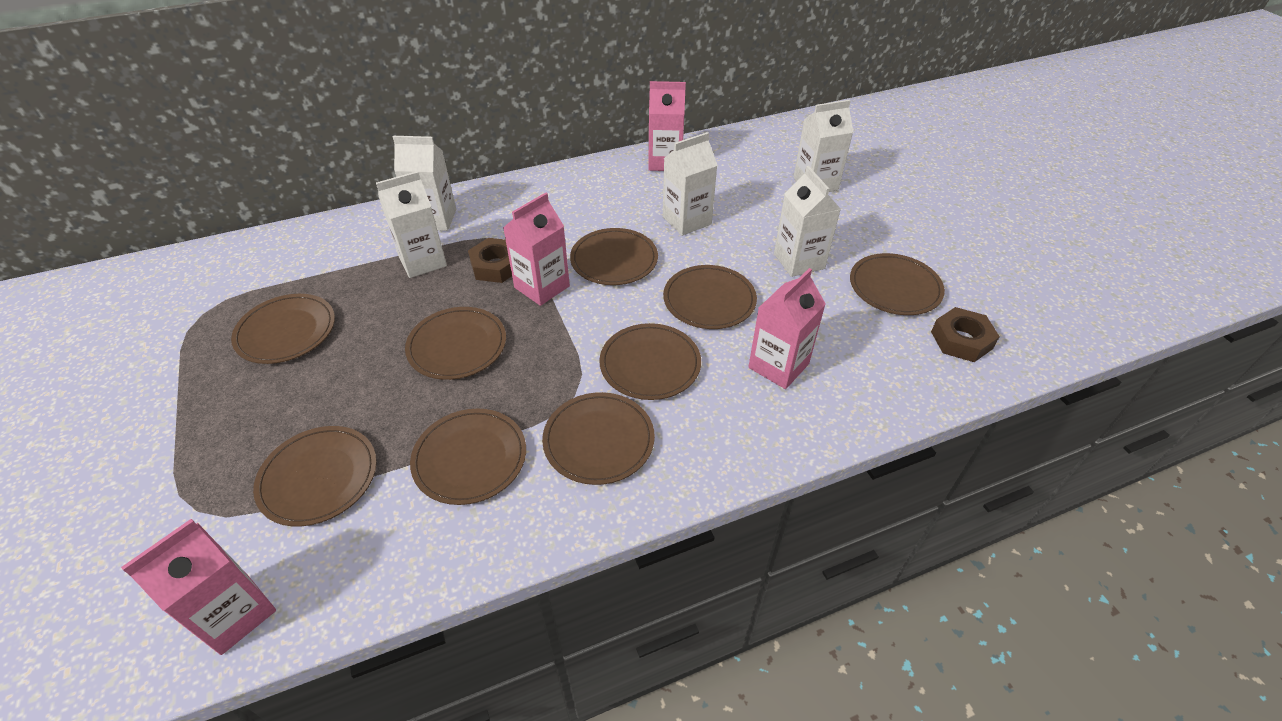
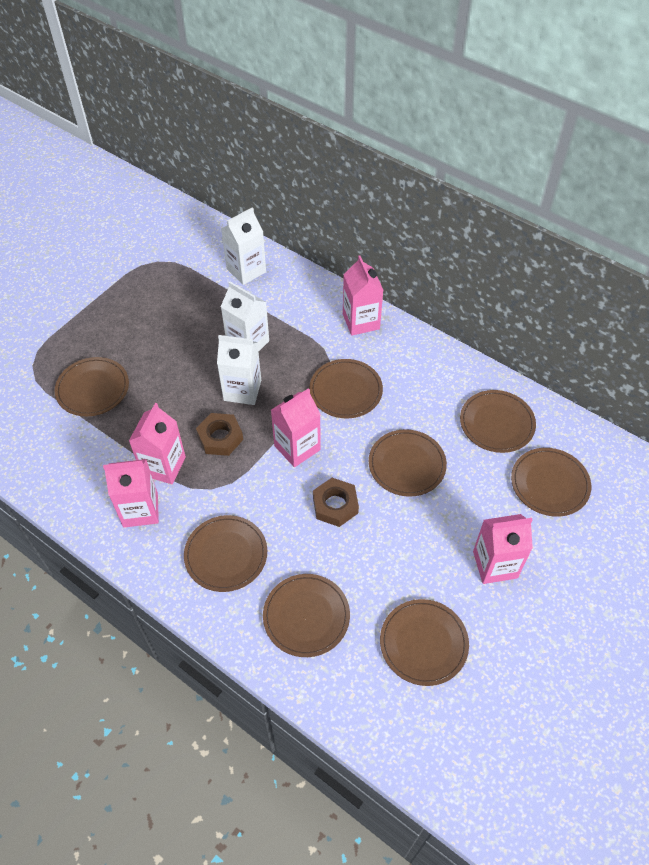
brown plate: [231,294,335,364] [253,426,377,527] [405,307,506,380] [410,409,526,505] [542,392,655,485] [570,228,658,285] [599,323,701,400] [663,265,757,329] [850,253,945,315] = 9 -> [54,357,129,416] [184,515,267,592] [263,574,350,657] [309,359,383,418] [369,429,447,497] [380,599,469,686] [460,390,536,453] [511,448,591,517] = 8
pink carton: [121,519,276,655] [503,193,570,306] [648,81,686,171] [748,268,826,389] = 4 -> [103,459,159,528] [129,403,186,484] [271,388,321,467] [343,255,383,336] [473,514,533,584] = 5
white carton: [376,171,447,278] [393,136,456,231] [663,132,718,236] [774,166,841,277] [793,100,853,192] = 5 -> [217,335,261,405] [221,207,266,285] [221,281,269,352] = 3

